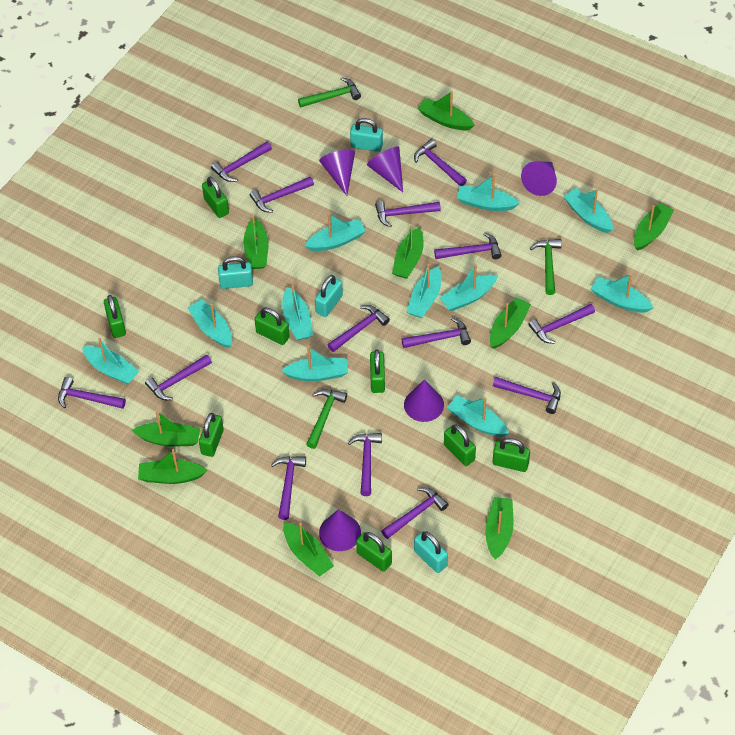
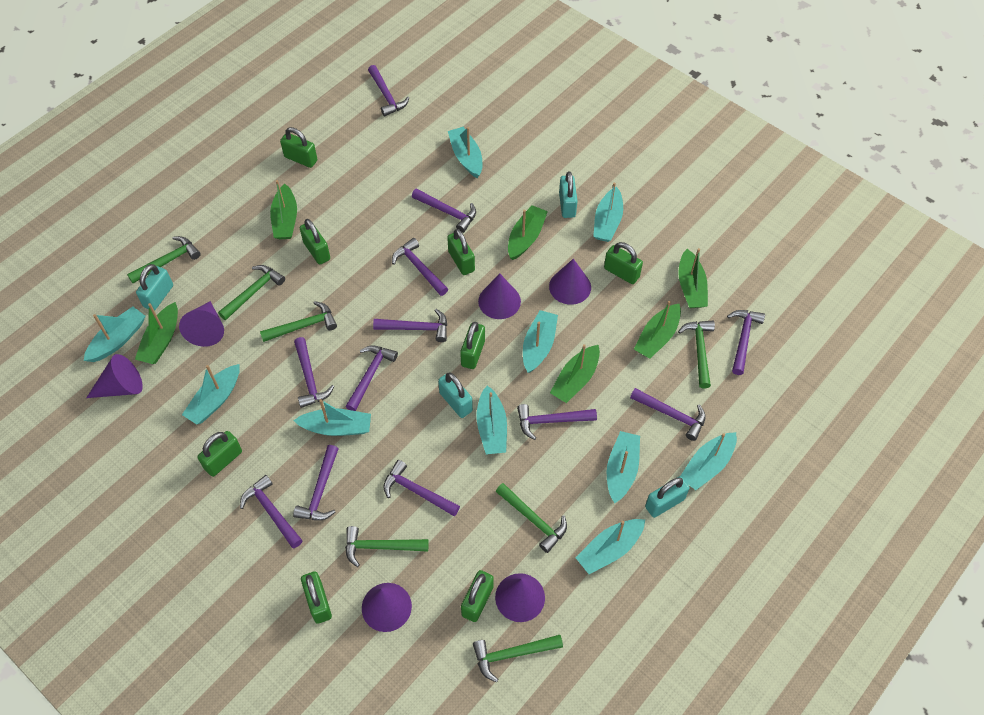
green boat: [132,411,200,446] [138,449,207,484] [243,215,268,269] [283,522,334,577] [392,224,423,279] [417,91,475,130] [485,497,514,560] [490,297,531,349] [634,203,674,251] = 9 -> [135,302,178,364] [270,180,297,239] [508,205,548,260] [550,344,600,403] [634,301,681,359] [678,248,708,308] = 6
green hammer: [298,77,361,108] [306,389,347,449] [530,239,562,295] = 3 -> [127,236,201,283] [218,265,285,320] [260,301,337,342] [345,526,429,567] [473,635,563,682] [496,483,567,553] [678,321,715,388] = 7
purple cone: [319,150,355,196] [319,509,361,551] [367,146,403,192] [404,380,444,422] [521,161,557,196] = 5 -> [86,354,143,398] [179,301,224,347] [362,583,412,632] [478,274,521,319] [495,573,545,622] [549,259,591,305] = 6
purple hammer: [58,377,126,409] [145,354,212,400] [211,142,272,182] [250,177,314,213] [271,456,306,520] [328,305,390,352] [348,433,382,496] [375,201,441,227] [381,487,449,539] [402,317,471,348] [414,139,467,186] [434,232,502,259] [493,377,561,414] [528,304,595,344] = 14 -> [240,475,303,548] [293,445,338,521] [294,337,334,408] [345,345,398,411] [368,65,409,116] [373,309,447,342] [383,460,460,516] [392,238,448,296] [412,188,476,233] [517,404,597,440] [630,388,706,441] [727,310,765,375] = 12
turquoise boat: [82,338,139,384] [188,299,232,348] [281,346,348,381] [282,286,313,340] [304,213,366,251] [407,264,441,318] [440,264,498,311] [447,395,509,437] [457,174,520,211] [563,188,613,233] [591,273,653,313] = 11 -> [84,307,146,362] [182,364,240,424] [293,399,371,436] [448,127,482,178] [477,385,507,455] [523,310,558,373] [575,519,645,574] [593,182,623,242] [607,431,640,503] [680,432,737,490] = 10

